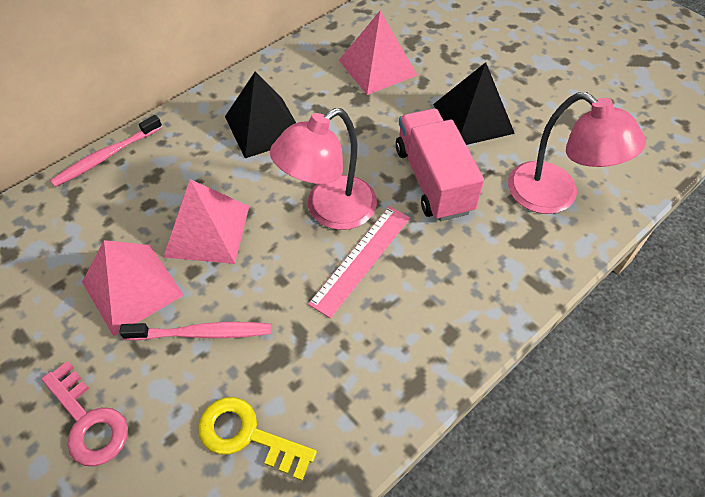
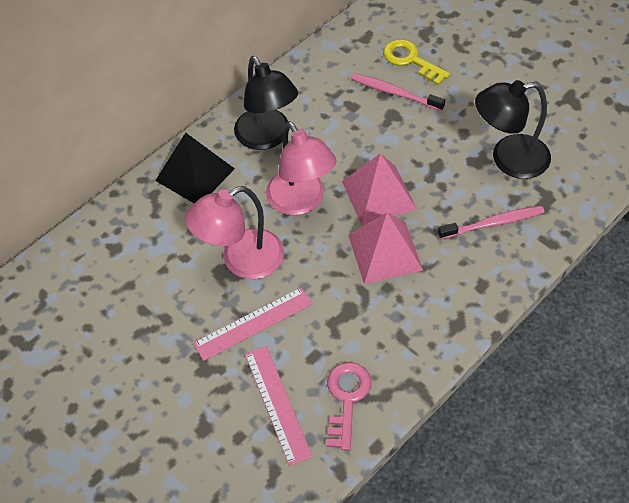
black lamp: none = 0 -> [234,56,298,150] [475,80,551,179] = 2
black pyramid: [225,71,296,158] [433,62,515,145] = 2 -> [155,133,235,203] = 1
pink pyramid: [82,240,184,336] [163,179,249,264] [339,11,418,95] = 3 -> [342,153,416,225] [348,212,423,284] = 2
pink ruler: [308,206,410,319] = 1 -> [193,287,312,361] [245,346,313,466] = 2
pink truck: [396,109,484,221] = 1 -> none = 0

